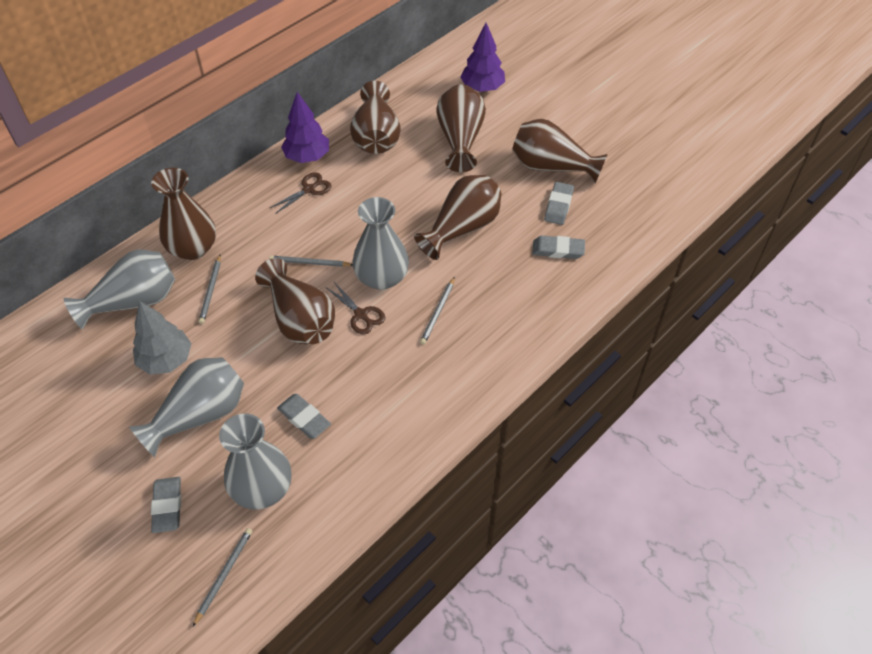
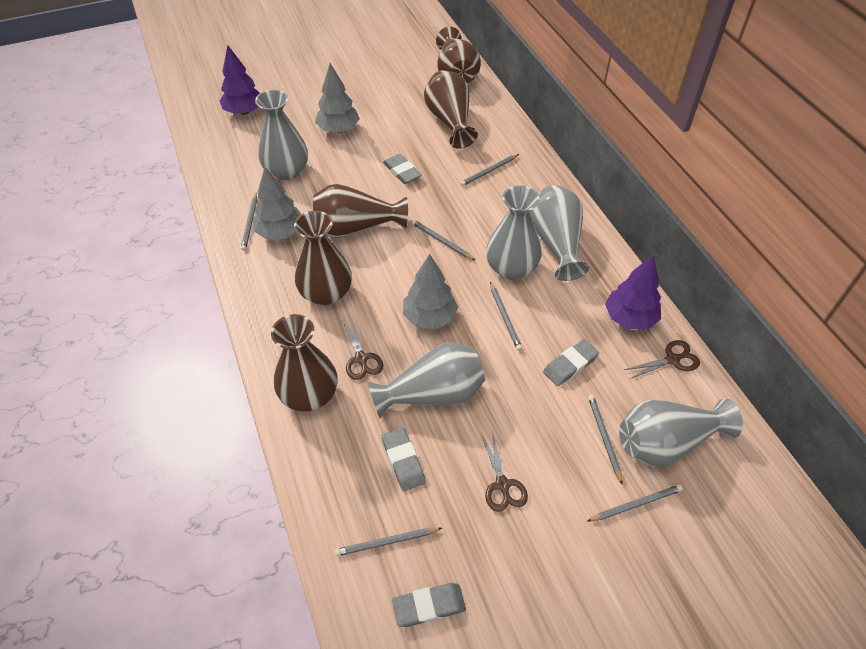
brown scissors: [270,173,332,214] [327,282,385,334] = 2 -> [342,317,383,380] [481,431,528,512] [624,340,700,379] = 3
brown vase: [151,168,216,260] [255,258,335,344] [350,81,401,154] [414,175,501,260] [436,84,486,172] [512,119,608,183] = 6 -> [271,314,338,412] [294,211,352,305] [313,184,408,238] [424,70,478,148] [436,27,481,84] = 5
grey pencil: [193,528,252,626] [199,255,221,324] [269,256,353,267] [420,277,455,344] = 4 -> [241,193,257,251] [334,527,442,556] [412,220,476,261] [461,154,519,186] [490,282,522,351] [588,395,623,485] [588,485,683,521] = 7
grey tree: [133,301,192,375] = 1 -> [253,167,301,240] [315,63,360,133] [403,254,458,329] = 3
grey vase: [64,249,175,329] [129,357,244,457] [219,413,292,510] [352,197,409,290] = 4 -> [255,89,308,180] [368,342,485,418] [486,185,542,280] [530,185,589,281] [619,398,743,467] = 5

